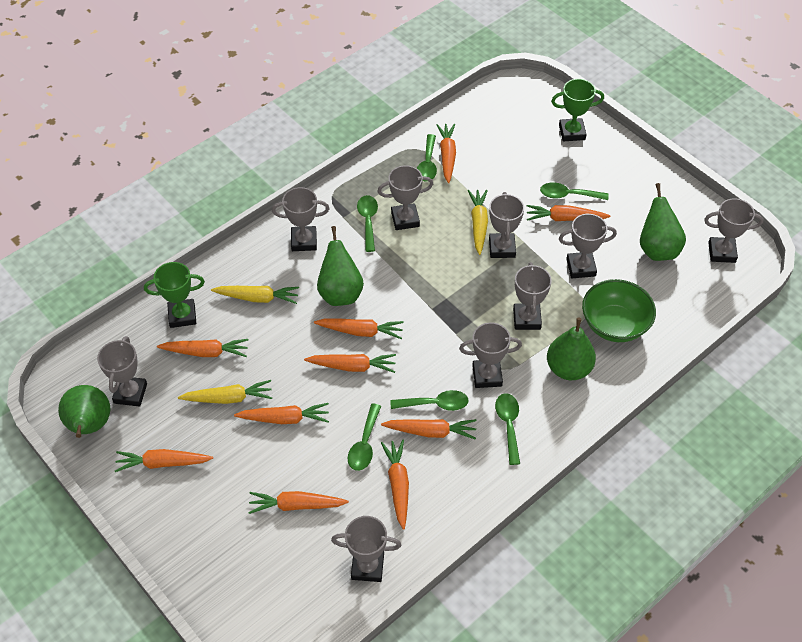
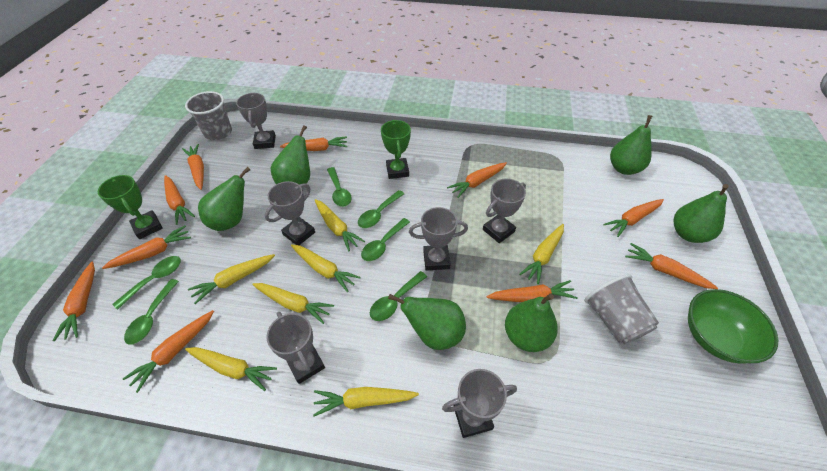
green pear: [58,385,111,438] [317,226,364,306] [547,318,596,380] [640,183,686,261] = 4 -> [198,167,250,231] [271,125,310,184] [388,294,466,350] [505,294,558,352] [610,115,652,175] [674,184,728,243] = 6
grey cup: none = 0 -> [185,91,232,140] [584,274,659,344] = 2
grey trophy: [97,336,147,407] [272,187,330,251] [331,516,401,582] [378,165,433,230] [459,322,522,388] [489,192,524,258] [513,262,552,330] [559,214,617,278] [704,198,764,263] = 9 -> [236,93,276,149] [265,181,315,245] [266,312,325,384] [409,207,468,271] [442,369,517,438] [483,178,526,243] = 6
yellow carrot: [178,380,272,404] [211,286,299,304] [468,190,488,255] = 3 -> [185,347,277,391] [188,254,275,304] [252,283,334,324] [291,244,361,292] [313,387,419,416] [315,199,365,251] [519,224,564,284] = 7

